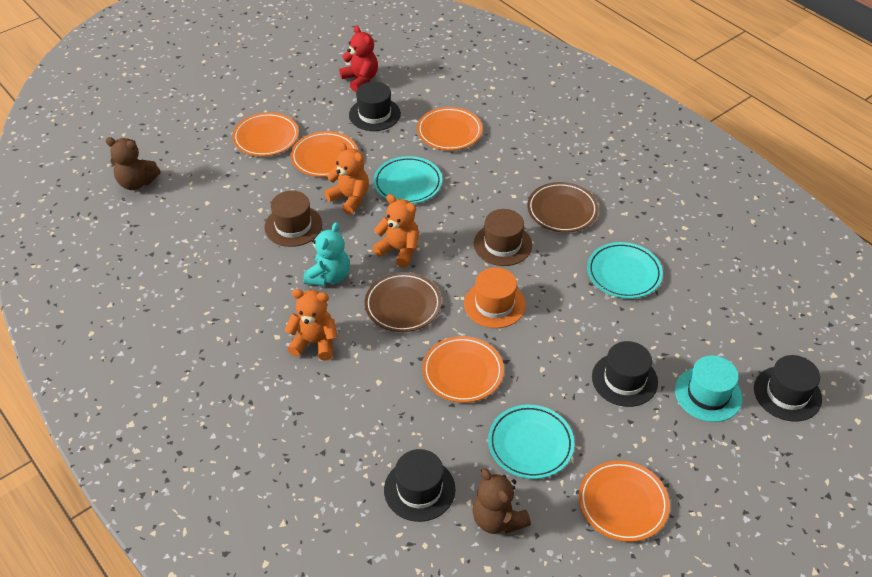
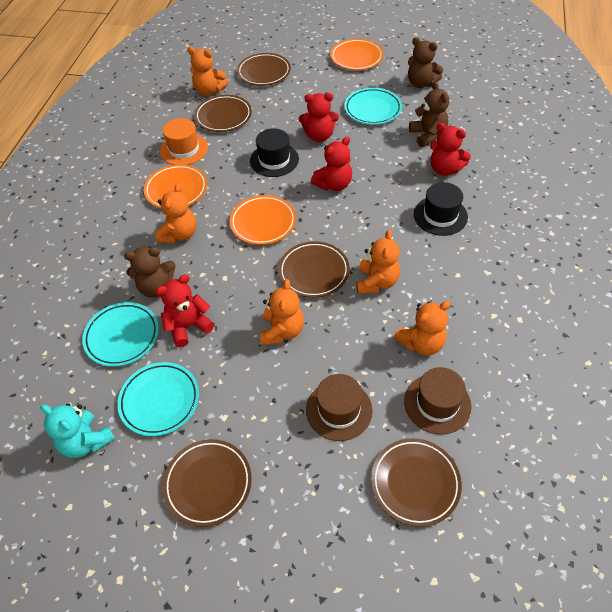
black hat: [349,82,401,131] [384,449,455,522] [592,341,658,407] [754,355,822,422] = 4 -> [250,128,299,177] [414,182,468,236] = 2
brown plate: [365,272,442,332] [527,182,598,233] = 2 -> [163,439,252,527] [194,95,252,132] [237,53,291,86] [278,241,350,298] [371,438,462,527] = 5
brown teddy bear: [105,137,161,190] [472,468,531,534] = 2 -> [124,246,176,298] [408,37,443,88] [409,81,449,147] = 3
orange plate: [232,112,299,156] [291,131,358,177] [417,107,482,150] [422,336,504,403] [579,461,670,542] = 5 -> [144,164,207,208] [230,195,296,245] [330,39,384,70] = 3
orange teddy bear: [284,289,338,361] [324,142,369,215] [372,194,419,268] = 3 -> [155,183,196,243] [187,47,228,96] [260,279,304,346] [356,230,400,294] [394,301,450,356] = 5
red teddy bear: [339,25,378,92] = 1 -> [156,274,214,347] [299,93,339,142] [311,136,352,191] [430,123,471,176] = 4
turquoise hat: [675,356,742,422] = 1 -> none = 0

